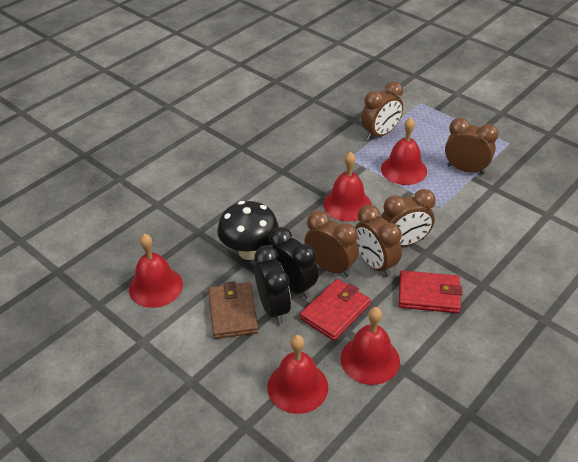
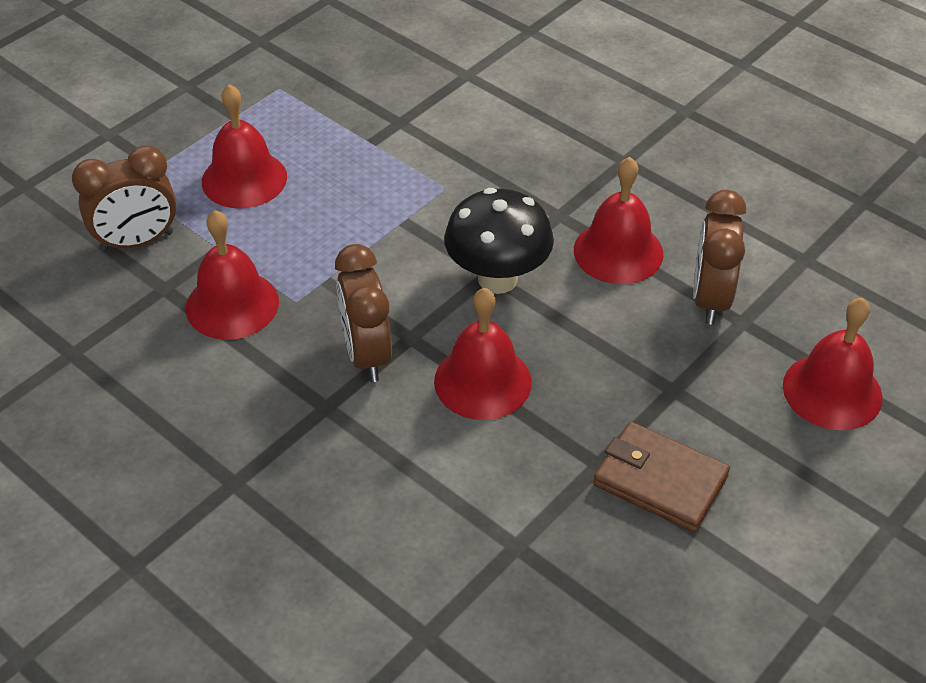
black clock: [254,245,291,324] [269,227,319,298] = 2 -> none = 0
brown clock: [304,211,359,277] [355,205,402,277] [361,82,403,141] [381,189,436,246] [445,118,498,175] = 5 -> [72,145,177,252] [335,244,392,382] [693,190,746,325] = 3
red wallet: [300,279,371,341] [399,270,463,313] = 2 -> none = 0

